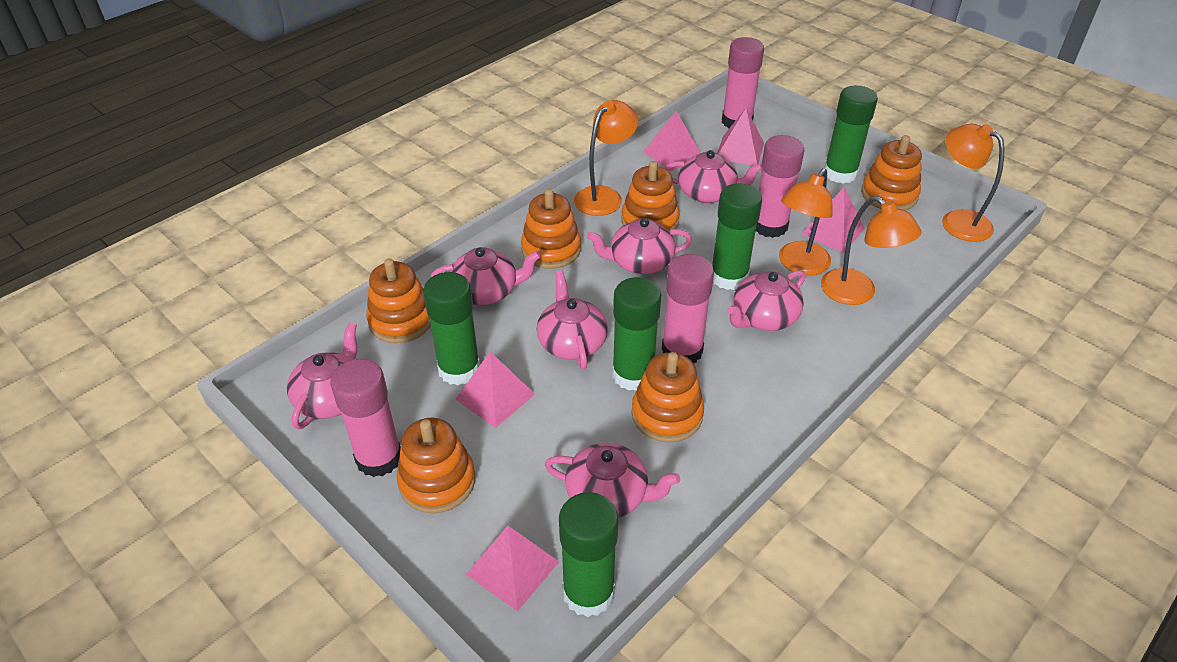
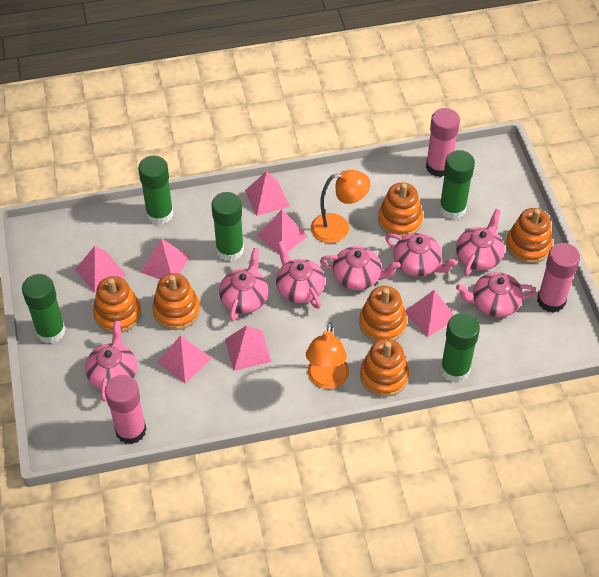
orange lamp: [574,100,638,216] [779,168,833,275] [821,196,921,305] [942,124,1004,242] = 4 -> [306,322,349,389] [311,170,370,243] = 2
pink glue stick: [331,358,401,477] [662,254,714,363] [722,37,764,129] [756,135,804,238] = 4 -> [105,375,146,444] [426,108,460,177] [537,243,580,313] = 3
pink pyramid: [455,352,535,428] [466,526,559,611] [643,111,700,172] [717,108,764,165] [801,187,865,253] = 5 -> [75,246,126,293] [141,238,190,279] [157,335,211,383] [225,325,272,371] [245,171,290,216] [257,210,308,255] [405,290,454,337] = 7

